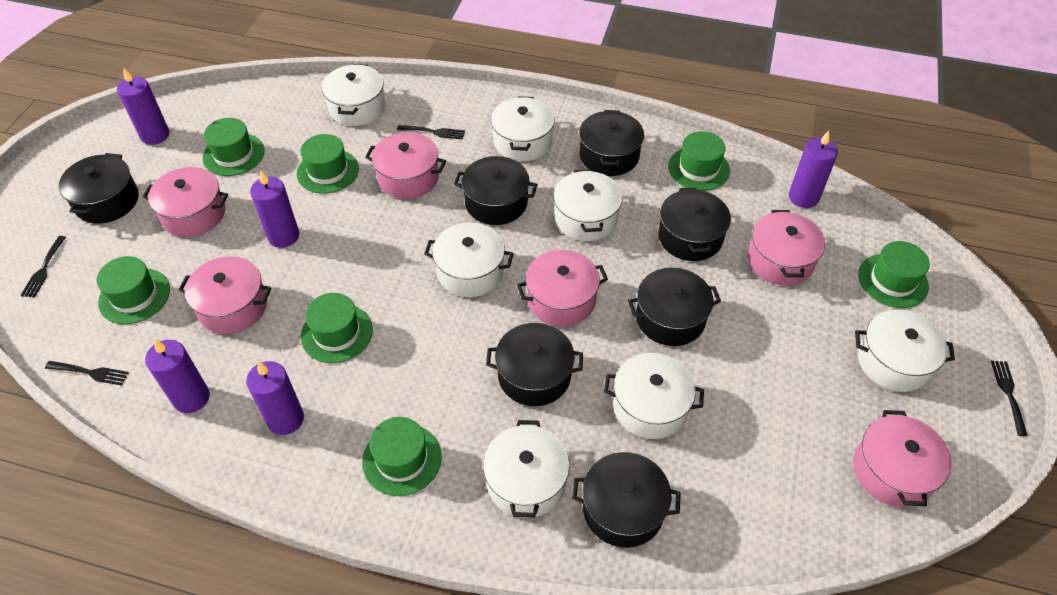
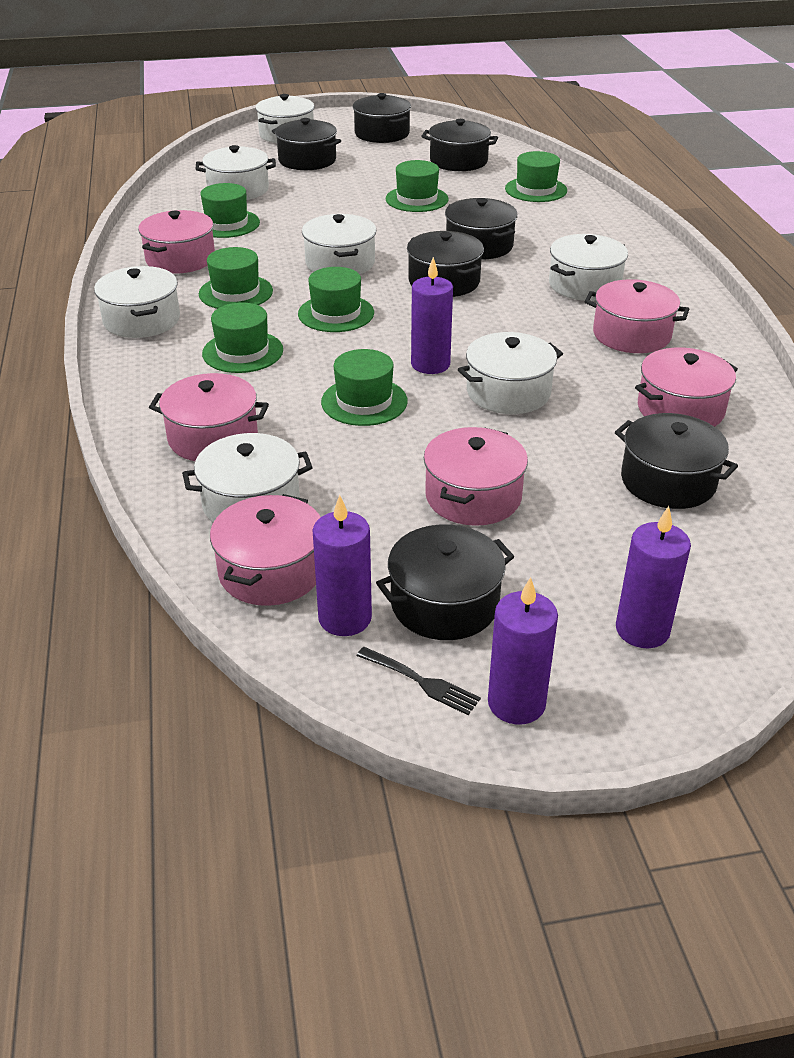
black fork: [21,236,66,298] [45,361,129,385] [397,125,465,140] [991,361,1028,436] = 4 -> [356,647,481,715] = 1
purple candle: [117,67,169,145] [145,339,210,413] [246,361,304,435] [250,171,299,248] [789,131,838,208] = 5 -> [312,495,372,636] [411,257,453,374] [488,577,558,725] [616,506,691,648] = 4

